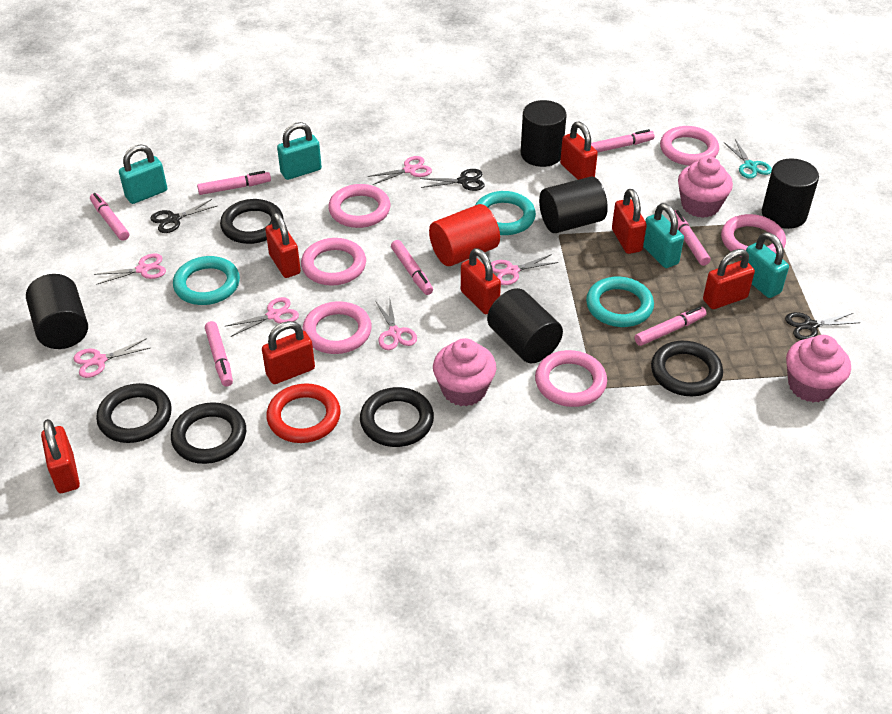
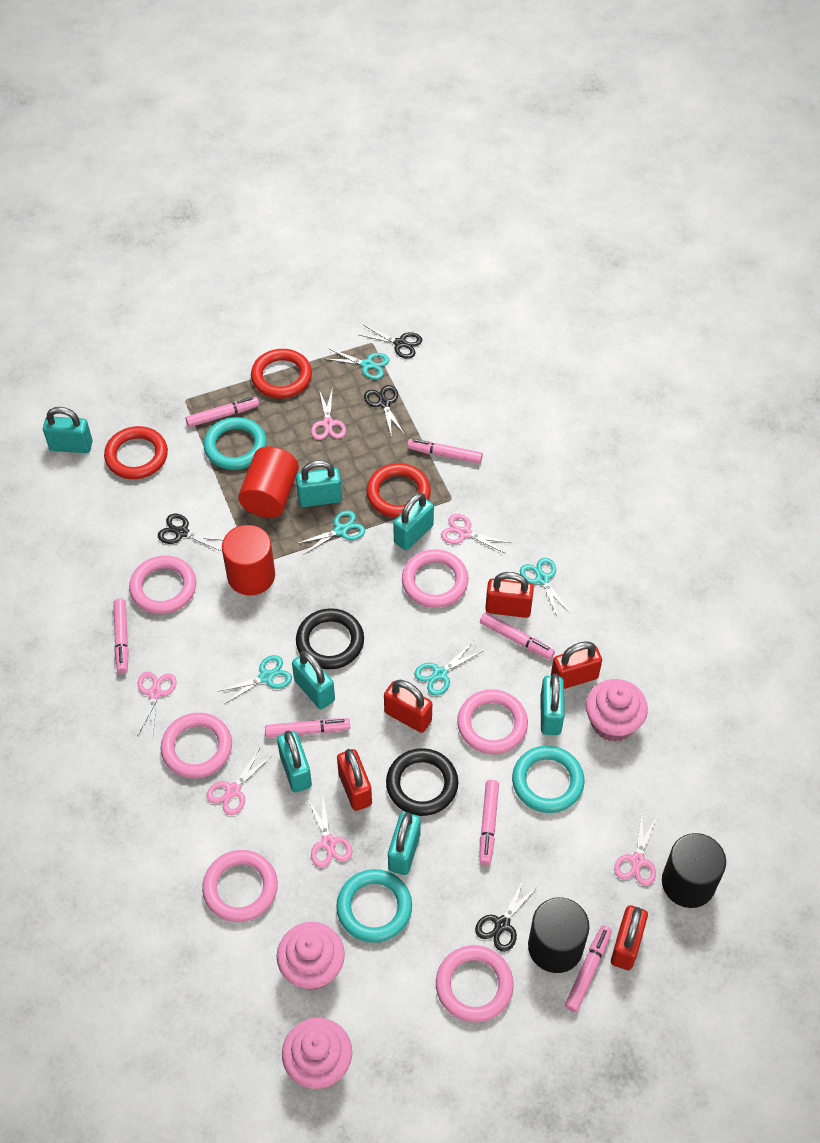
black cylinder: [26,274,88,349] [487,288,563,363] [521,100,567,167] [539,177,608,233] [762,158,819,229] = 5 -> [528,898,589,973] [662,833,726,908] = 2
black ring: [96,383,172,443] [171,402,246,464] [220,199,284,244] [360,387,434,447] [651,341,723,396] = 5 -> [296,608,364,670] [386,748,458,816] = 2
black scissors: [151,199,217,233] [420,169,485,191] [785,312,861,340] = 3 -> [158,514,223,552] [359,325,422,359] [364,385,405,438] [475,878,539,952] = 4
red cylinder: [429,204,500,266] = 1 -> [222,525,275,596] [238,446,299,518] = 2
red padlock: [41,419,80,493] [262,321,315,384] [265,213,301,278] [461,248,501,314] [560,121,598,180] [612,189,647,254] [703,249,755,309] = 7 -> [337,749,372,811] [384,680,432,733] [485,572,534,618] [551,641,602,689] [611,905,648,970] = 5
red ring: [266,383,341,443] = 1 -> [104,426,168,479] [251,349,312,398] [366,463,431,518] = 3
turquoise padlock: [119,144,167,204] [277,122,322,180] [643,203,684,268] [746,232,789,298] = 4 -> [43,407,93,453] [277,730,312,792] [292,651,335,710] [296,460,342,507] [388,812,421,875] [393,493,434,550] [540,673,565,735] = 7
turquoise scissors: [723,139,772,179] = 1 -> [217,655,292,704] [296,510,365,555] [325,348,389,380] [414,642,483,696] [520,558,571,618] = 5

